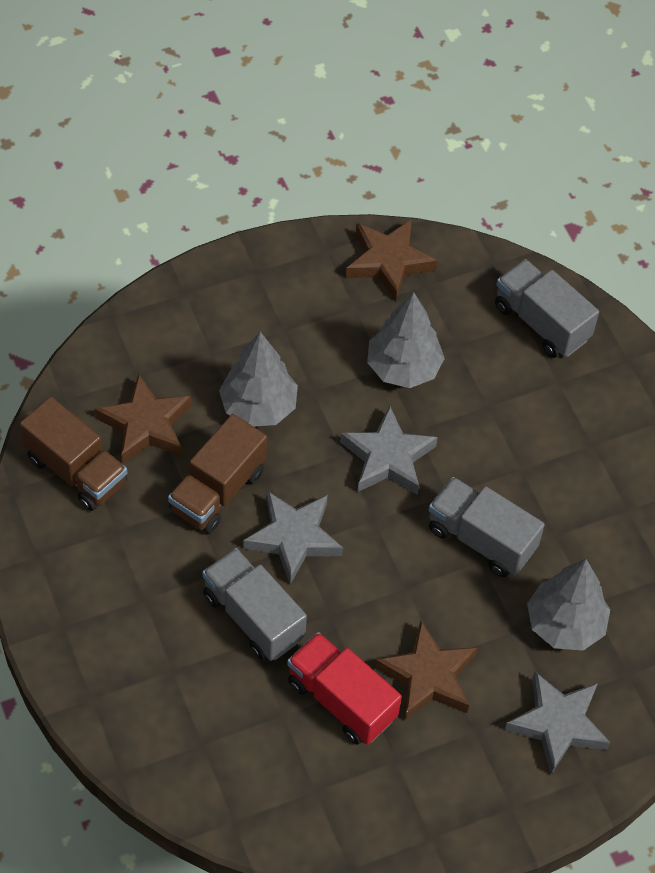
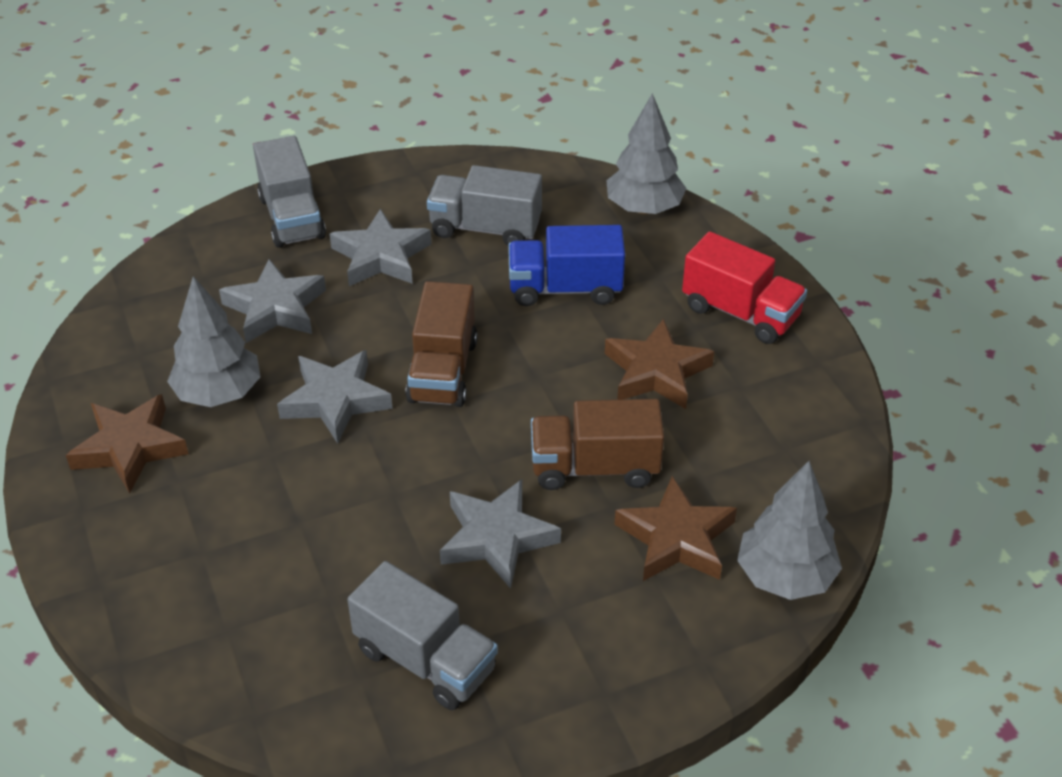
blue truck: none = 0 -> [508,225,625,306] = 1
grey star: [243,491,343,584] [340,406,438,495] [504,671,611,774] = 3 -> [219,259,326,343] [277,350,393,444] [330,209,431,286] [440,479,561,589] = 4

